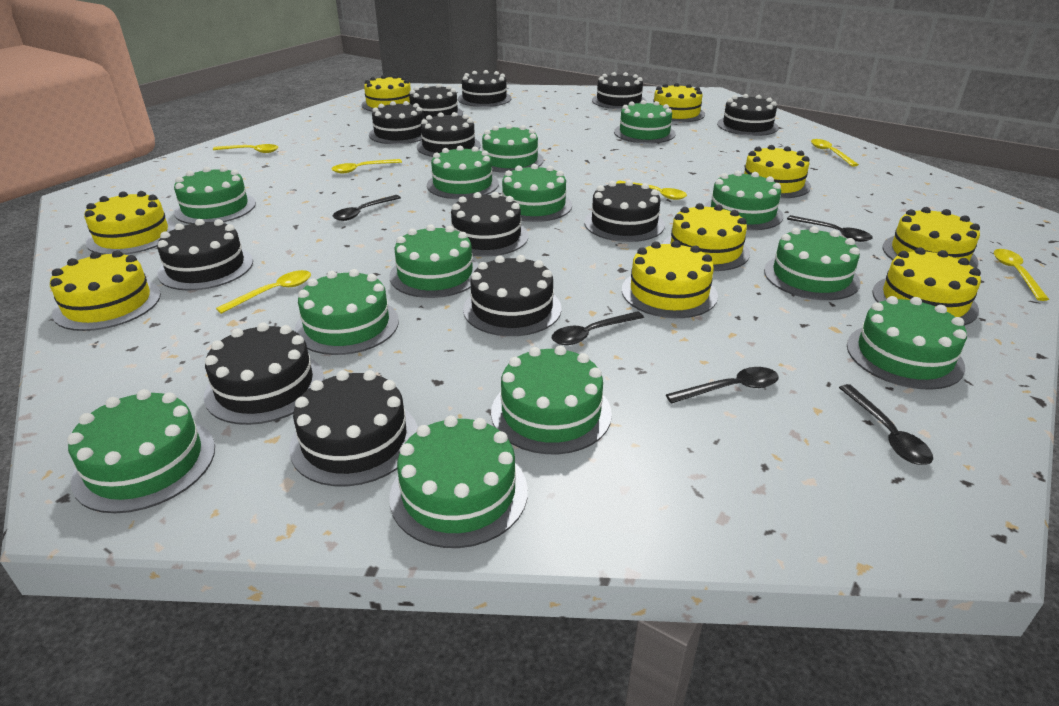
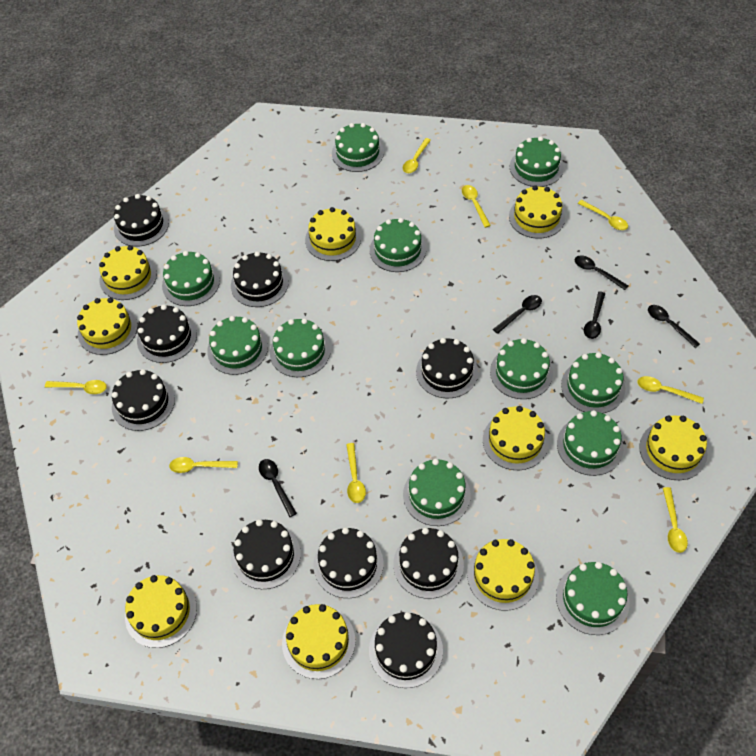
black cake: [157,219,253,290] [204,323,324,425] [289,370,418,486] [369,101,424,144] [409,84,463,119] [417,112,481,157] [451,192,528,257] [458,70,511,107] [463,255,562,336] [584,180,665,242] [592,72,646,109] [717,94,779,136] = 12 -> [112,369,175,431] [114,194,169,247] [137,304,197,363] [231,251,289,307] [231,519,301,589] [313,527,384,598] [369,612,443,688] [393,527,464,599] [416,338,478,398] = 9
green cake: [67,389,215,513] [174,166,256,224] [295,269,399,355] [389,224,478,298] [389,416,528,548] [427,146,499,199] [482,124,544,173] [491,346,612,454] [502,164,572,222] [614,100,676,144] [704,171,783,230] [764,226,861,300] [847,296,967,390] = 13 -> [162,251,220,306] [207,316,268,375] [270,318,331,377] [332,123,384,172] [370,218,426,272] [403,459,471,526] [490,338,553,399] [510,136,564,187] [556,562,630,635] [557,410,624,476] [561,352,625,413] = 11
yellow spoon: [213,144,278,153] [216,270,311,314] [331,159,402,173] [616,180,687,200] [811,139,859,167] [994,249,1049,301] = 6 -> [45,380,107,394] [169,457,238,473] [346,443,366,503] [403,138,431,173] [462,185,491,228] [578,200,628,230] [638,376,704,404] [663,487,688,553] = 8

